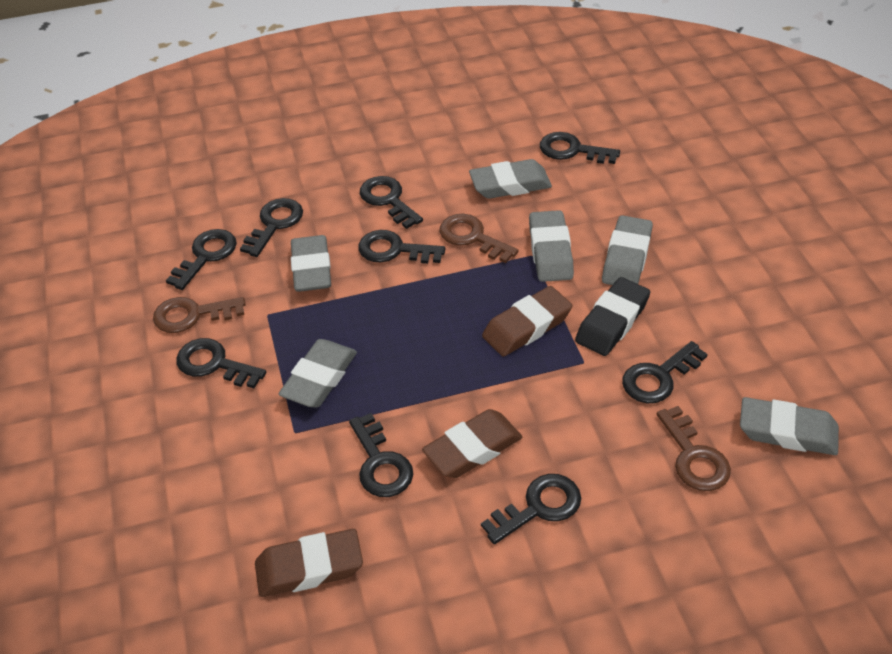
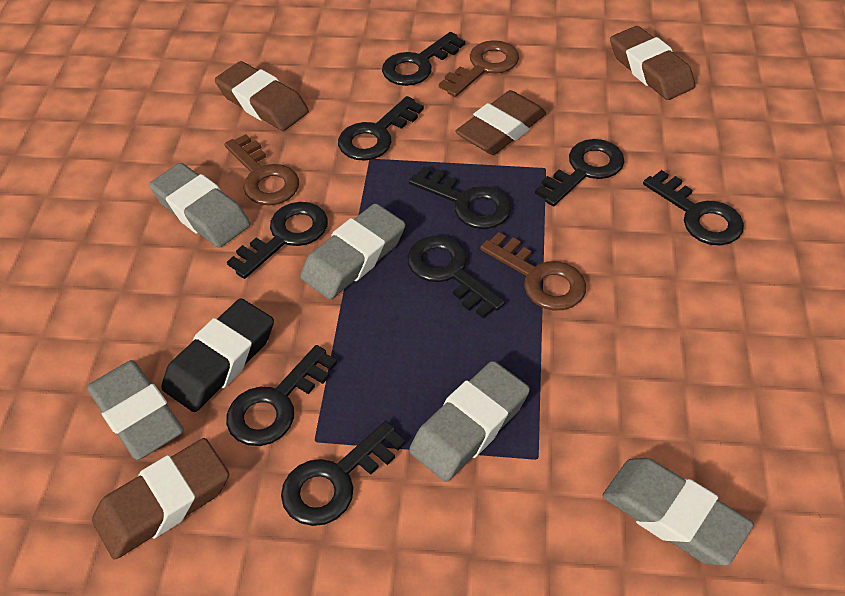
brown eraser: [255,529,363,597] [422,409,522,478] [482,286,572,356] = 3 -> [92,438,229,560] [215,61,309,131] [456,90,547,155] [610,26,695,100] = 4
grey eraser: [279,339,357,407] [291,235,331,292] [469,159,552,199] [529,210,574,282] [602,215,653,285] [740,397,839,455] = 6 -> [87,360,184,460] [149,163,250,248] [300,203,406,299] [409,361,530,482] [602,458,754,566] = 5

